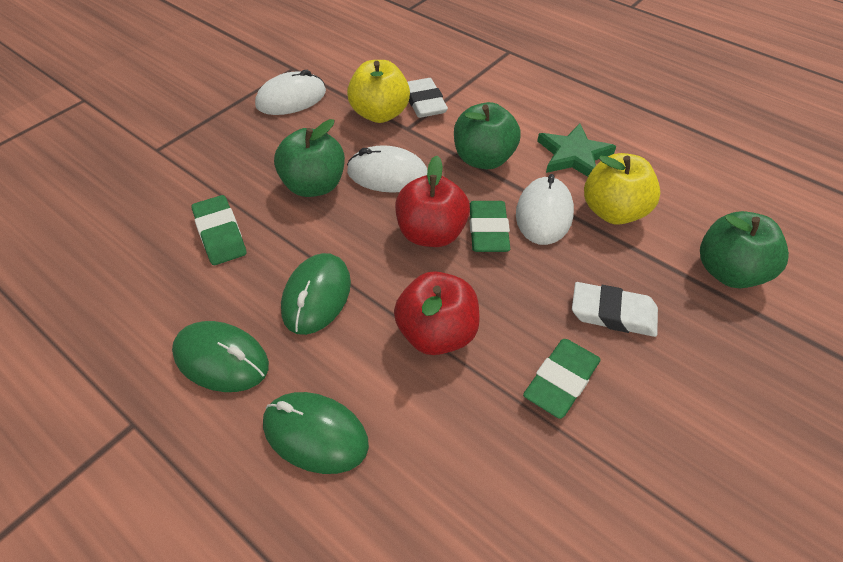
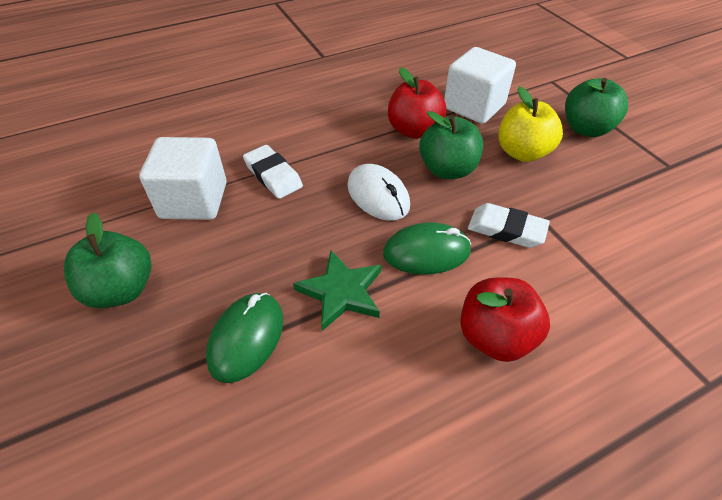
green eraser: [192,195,247,265] [470,201,510,252] [523,339,601,419] = 3 -> none = 0
green mouse: [172,321,269,392] [263,392,369,474] [281,253,351,335] = 3 -> [206,293,283,383] [383,222,471,275] = 2
white cube: none = 0 -> [139,137,227,220] [444,47,516,124] = 2
white mouse: [255,70,326,115] [347,145,428,193] [516,174,574,245] = 3 -> [347,164,410,221] = 1
yellow apple: [347,60,410,123] [584,153,661,225] = 2 -> [498,87,563,162] = 1

